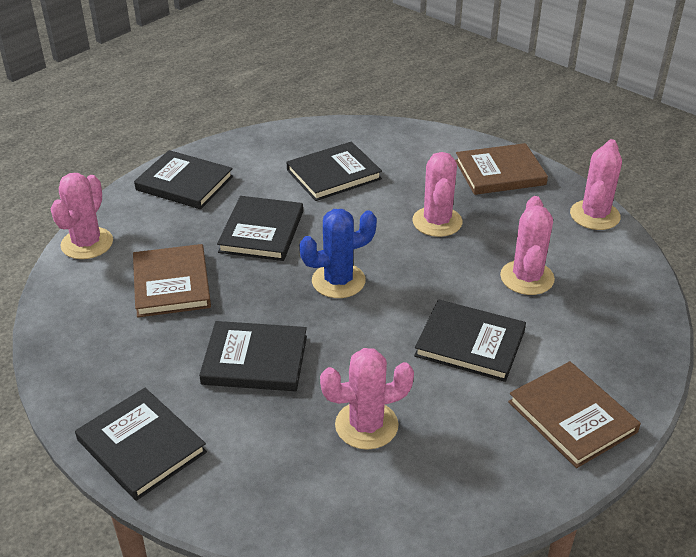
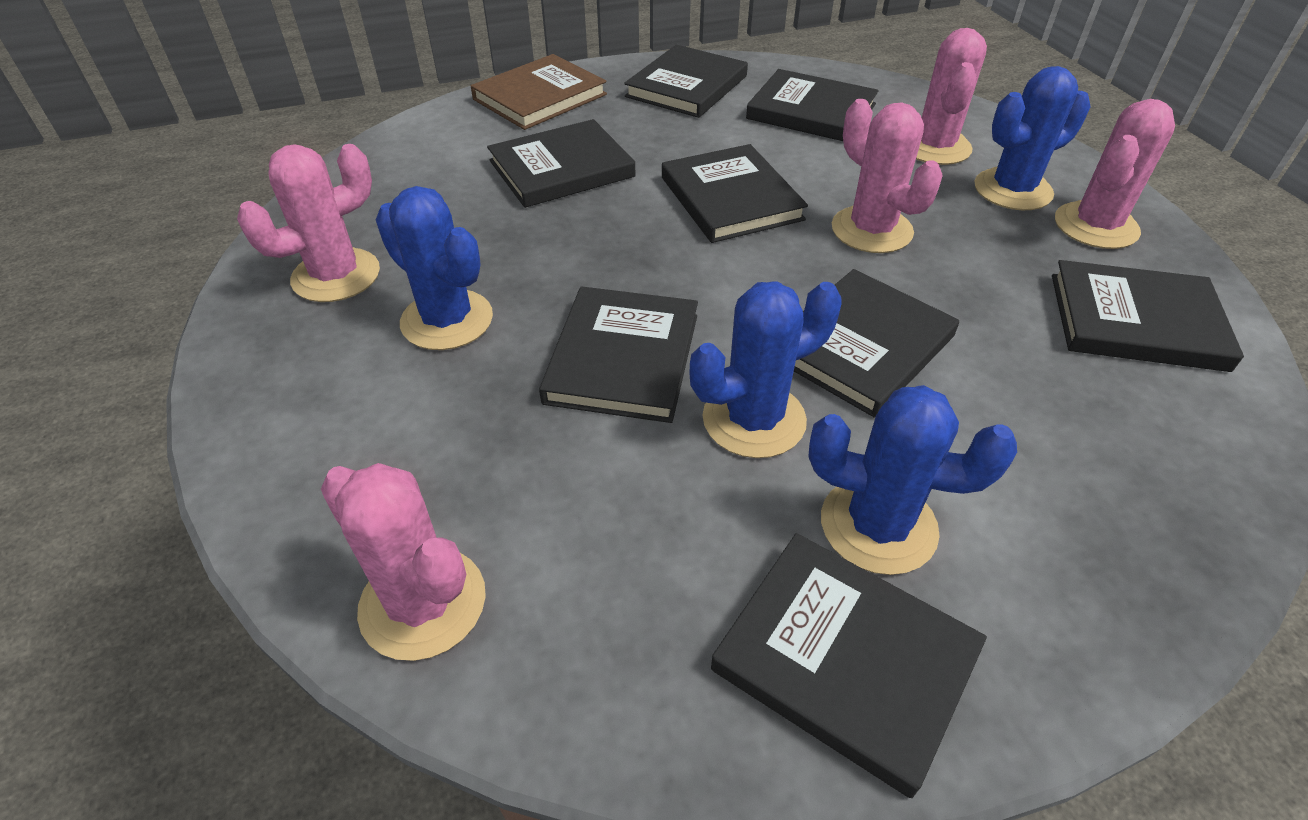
black book: [75,388,207,501] [134,150,233,209] [199,321,307,391] [217,196,303,261] [287,142,382,201] [414,299,526,382] = 6 -> [487,119,636,208] [539,287,698,423] [624,45,748,118] [662,144,808,243] [711,533,987,798] [746,69,879,141] [794,269,959,417] [1052,260,1244,372] = 8
blue cactus: [299,209,377,298] = 1 -> [376,186,493,350] [689,281,841,458] [808,385,1017,575] [975,66,1091,210] = 4
brown book: [133,244,211,317] [455,143,548,195] [508,361,641,468] = 3 -> [471,54,607,130] = 1

